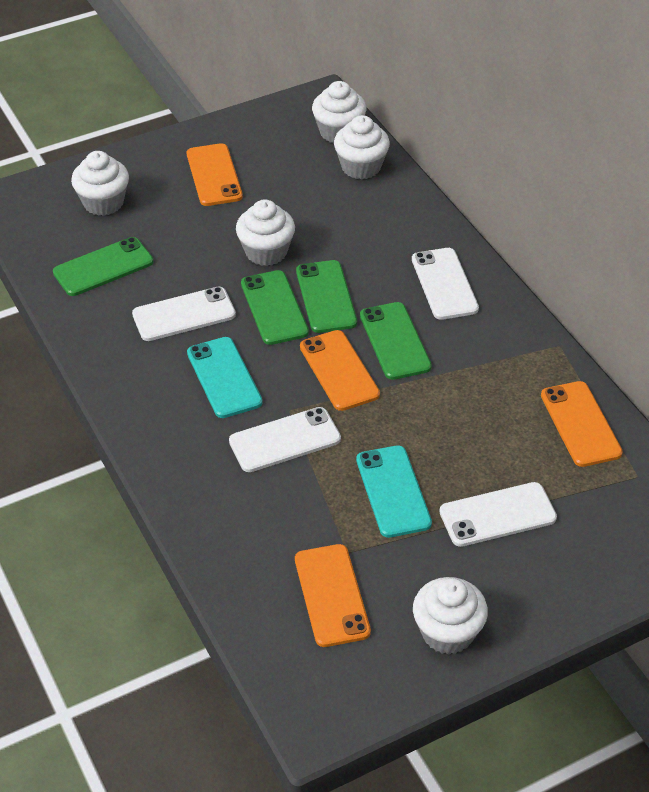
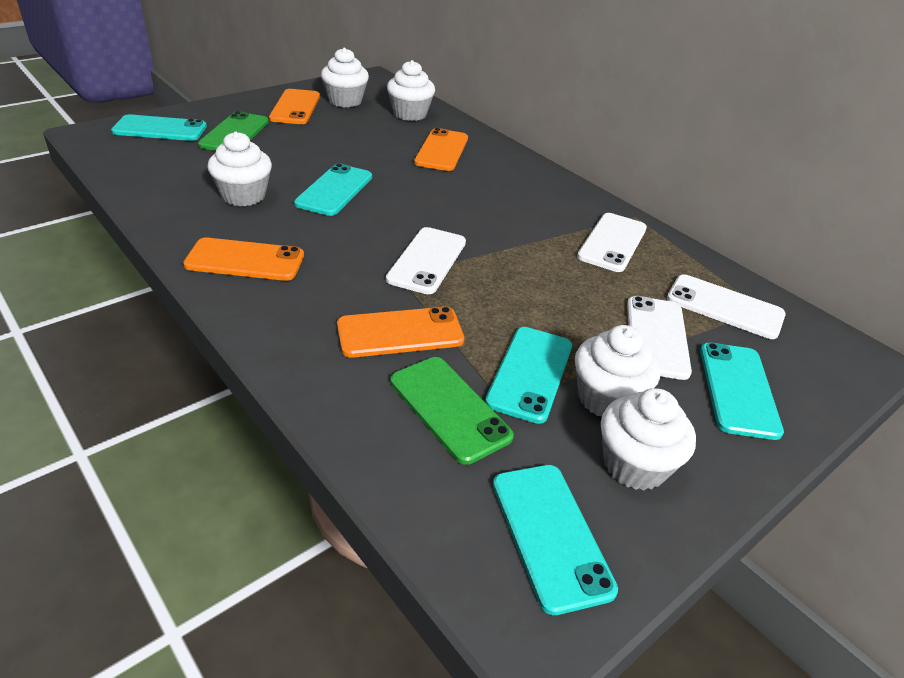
green phone: [53,237,153,296] [241,270,309,345] [296,260,357,333] [360,302,432,380] = 4 -> [198,111,269,151] [390,357,514,465] = 2
turquoise phone: [187,337,263,418] [356,445,432,538] = 2 -> [111,114,207,141] [294,163,372,216] [485,327,572,424] [493,465,618,615] [700,342,784,440] = 5

